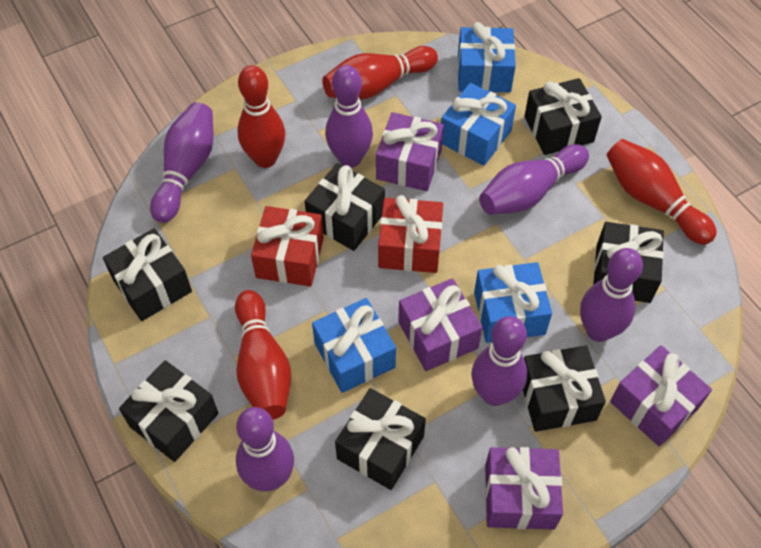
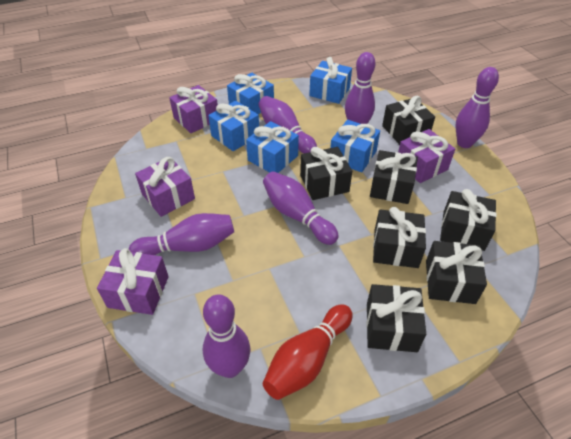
blue gift: [312,298,396,393] [441,83,516,166] [458,22,516,92] [474,262,552,343] = 4 -> [208,101,259,151] [227,73,274,114] [246,121,299,173] [309,57,352,104] [330,120,380,172] = 5
red bowling pin: [235,290,291,420] [237,65,285,168] [322,46,438,100] [607,139,717,245] = 4 -> [263,304,352,400] = 1
red gift: [251,206,324,287] [378,195,443,273] = 2 -> none = 0

